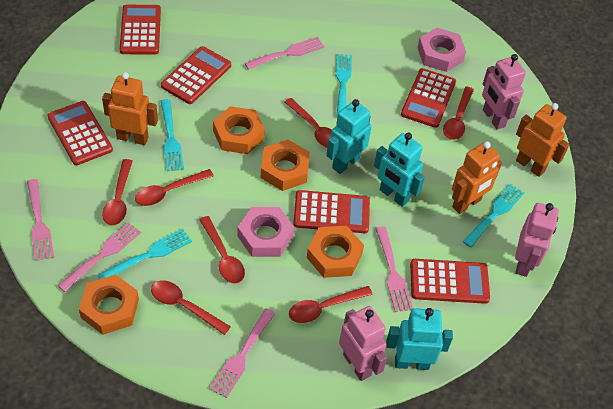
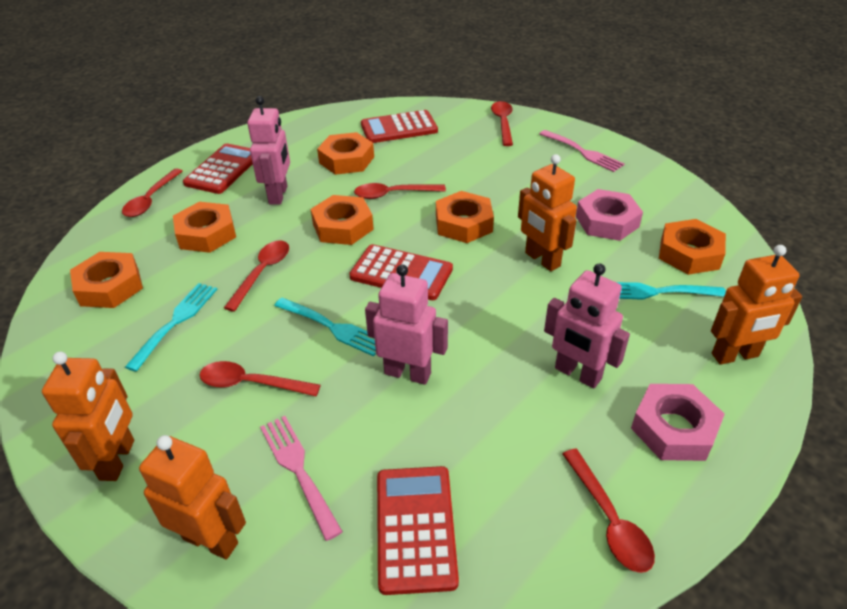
orange nut: [79,274,139,335] [213,106,265,154] [261,140,310,191] [307,226,364,278] = 4 -> [70,252,143,308] [173,202,236,253] [311,195,374,245] [317,132,374,175] [436,191,494,243] [659,219,726,275] = 6
orange robot: [102,72,158,145] [452,141,502,214] [516,103,569,177] = 3 -> [42,352,134,481] [139,435,246,560] [518,154,577,271] [711,245,802,365] = 4
pink fork: [27,179,54,261] [58,222,141,292] [210,308,276,398] [245,37,325,70] [375,226,413,312] = 5 -> [260,416,343,541] [539,130,625,172] = 2
red calculator: [47,101,113,165] [120,5,161,55] [161,46,231,104] [293,190,370,233] [401,68,456,128] [410,259,490,304] = 6 -> [183,143,253,194] [349,244,453,300] [361,110,438,143] [377,466,459,595] = 4
red spoon: [102,159,133,226] [135,169,214,206] [151,280,231,335] [199,216,245,283] [285,98,332,148] [289,286,373,323] [443,86,474,140] = 7 -> [122,169,183,217] [200,361,321,396] [224,240,289,312] [354,183,446,199] [491,101,513,146] [563,449,655,573] = 6
turquoise fork: [98,228,192,279] [161,99,184,171] [335,54,352,117] [463,184,525,248] = 4 -> [125,283,217,372] [274,298,376,356] [616,282,726,300] = 3
turquoise robot: [326,99,372,174] [374,133,425,207] [386,308,453,370] = 3 -> none = 0

